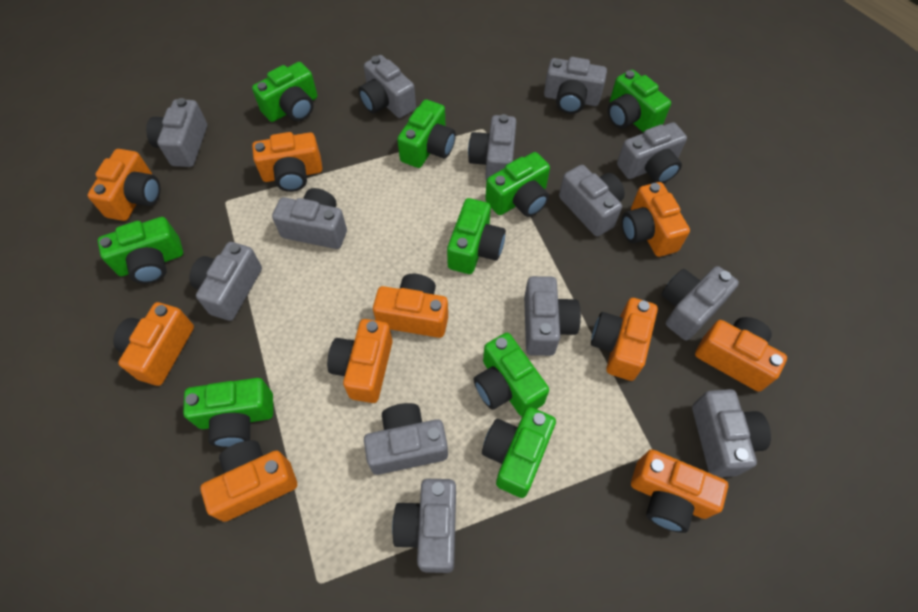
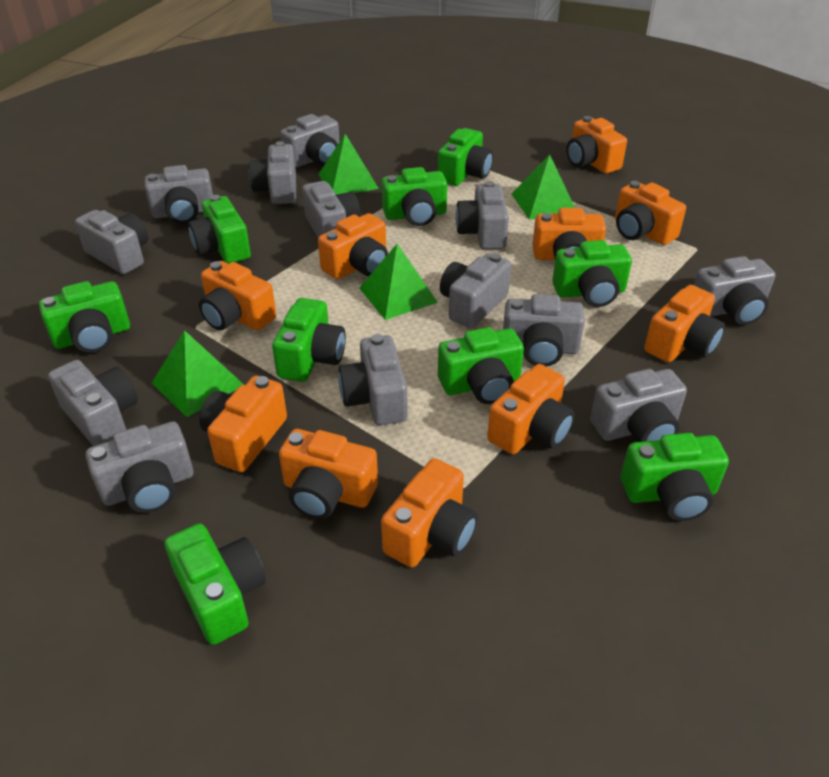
green pyramid: none = 0 -> [152,330,244,417] [319,134,379,195] [359,244,438,320] [512,154,575,220] = 4

